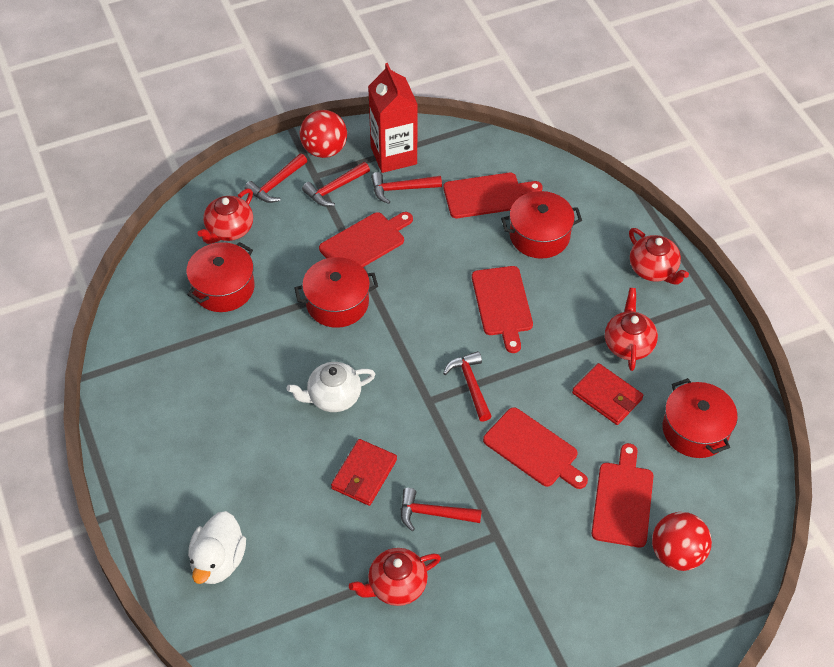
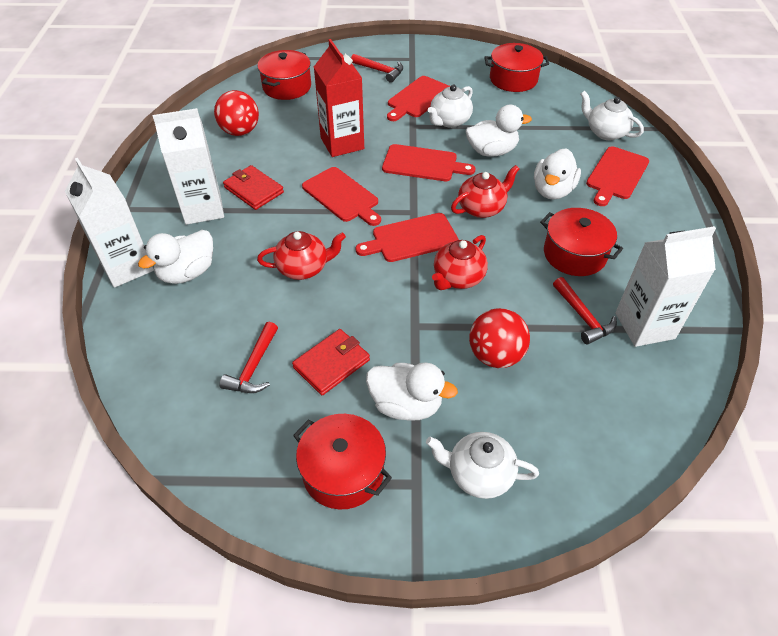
red hammer: [244,153,307,203] [302,162,370,207] [371,172,442,204] [401,488,482,531] [443,351,492,422] = 5 -> [219,322,278,393] [351,54,403,83] [553,277,617,345] = 3
red teapot: [197,189,253,244] [349,548,441,606] [605,288,658,371] [629,228,689,285] = 4 -> [257,231,346,280] [432,235,488,290] [451,165,520,218] = 3
white carton: none = 0 -> [65,158,154,288] [153,108,224,225] [615,226,716,347] = 3
white duck: [188,511,246,584] = 1 -> [138,230,213,284] [366,362,458,420] [466,105,532,157] [534,148,581,200] = 4
white teapot: [287,362,376,412] = 1 -> [426,432,539,499] [428,84,473,128] [581,91,644,140] = 3

